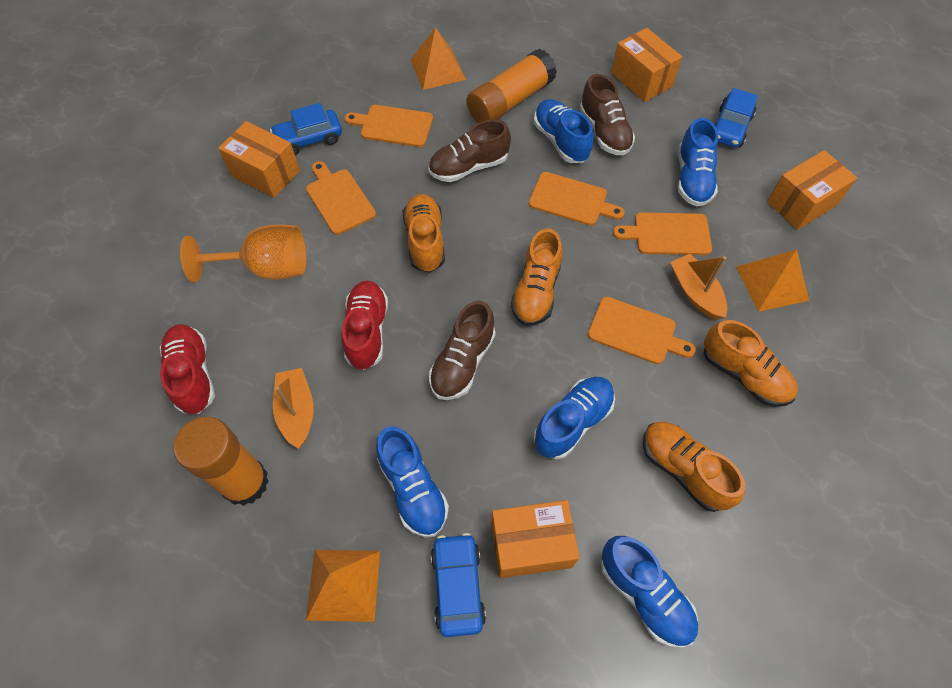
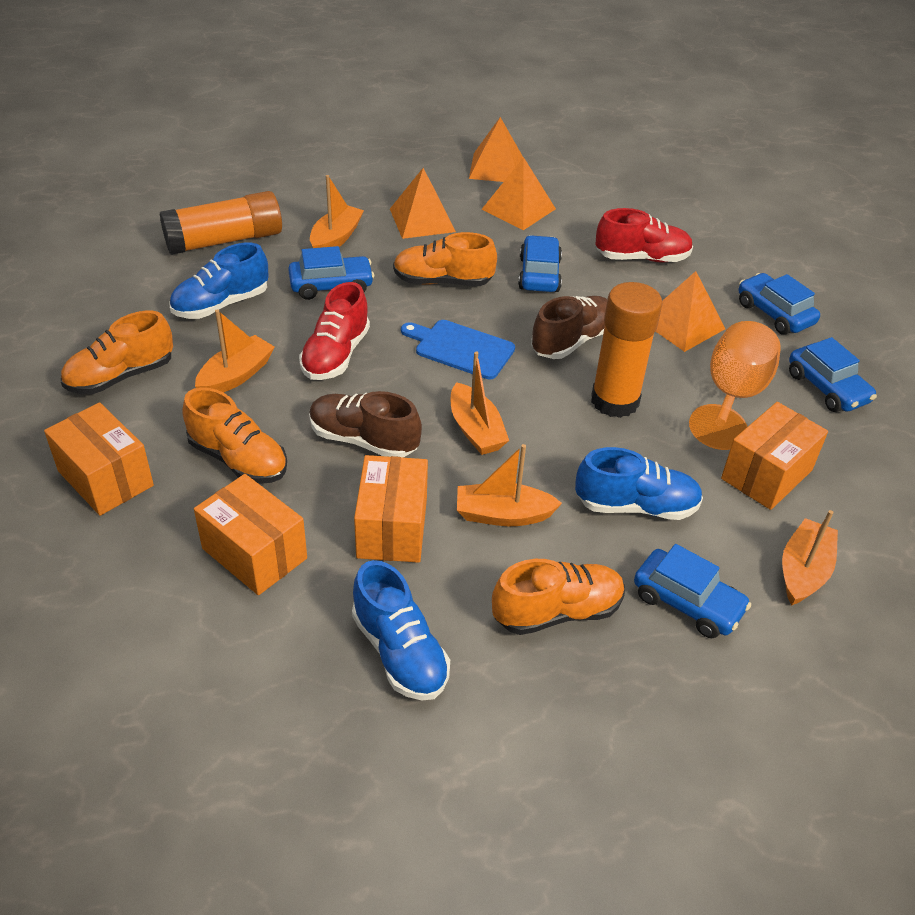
blue car: [270,103,342,155] [431,533,486,637] [714,88,758,148] = 3 -> [288,246,374,300] [518,235,562,292] [634,544,751,638] [739,273,820,335] [789,337,877,412] = 5
blue cutting board: none = 0 -> [401,320,515,380] = 1
blue shoe: [376,426,449,537] [534,99,593,163] [534,377,615,460] [601,536,698,648] [678,118,718,207] = 5 -> [169,243,268,319] [352,560,450,700] [575,447,703,520] = 3
brown shoe: [429,119,511,182] [429,300,495,400] [580,74,635,155] = 3 -> [309,391,422,458] [531,296,607,359] = 2
orange boat: [273,368,314,449] [670,254,727,320] = 2 -> [195,309,275,393] [310,175,364,248] [451,351,509,455] [457,444,562,526] [782,510,838,606] = 5
orange cutting board: [306,161,376,235] [344,105,433,147] [529,172,625,226] [588,297,696,364] [613,212,712,255] = 5 -> none = 0
orange pyramid: [306,550,380,622] [410,27,466,90] [736,249,809,312] = 3 -> [390,168,456,239] [469,117,523,182] [481,157,556,230] [656,271,725,352] = 4

